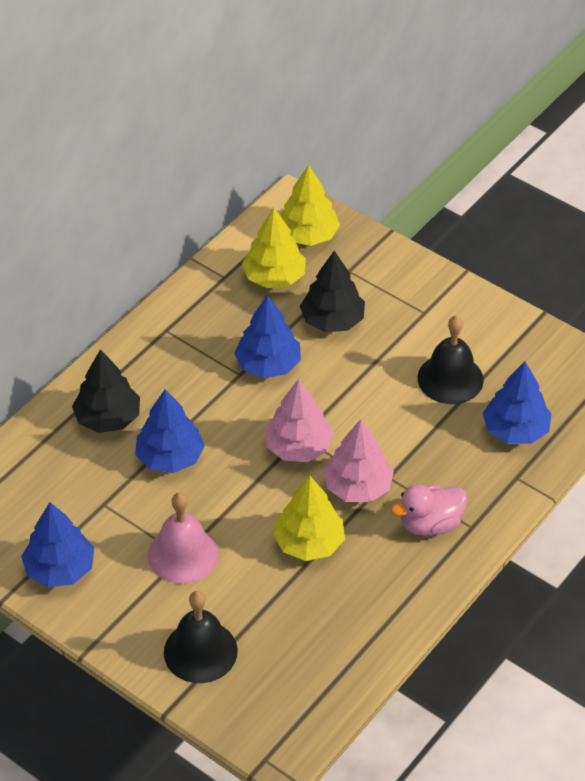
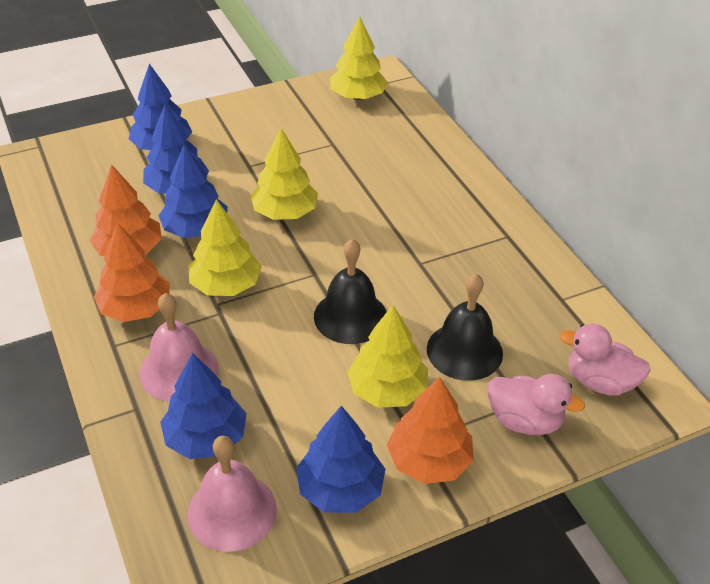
black tree: [72,349,140,433] [300,251,365,332] = 2 -> none = 0
blue tree: [21,502,94,587] [135,389,205,473] [234,295,301,378] [483,362,551,444] = 4 -> [129,64,192,150] [143,104,209,194] [158,145,228,238] [160,353,247,459] [296,406,385,513] = 5
orange tree: none = 0 -> [90,164,162,256] [94,222,170,322] [387,377,474,484] = 3
pink bell: [148,493,219,584] = 1 -> [140,293,218,402] [187,436,277,552] = 2
pink duck: [391,485,467,536] = 1 -> [487,374,585,435] [559,323,651,396] = 2
pink tree: [265,379,334,462] [323,419,394,502] = 2 -> none = 0
yellow tree: [242,208,306,288] [273,476,345,561] [279,165,340,246] = 3 -> [188,199,262,296] [250,128,318,220] [330,16,388,100] [347,305,428,408] = 4

